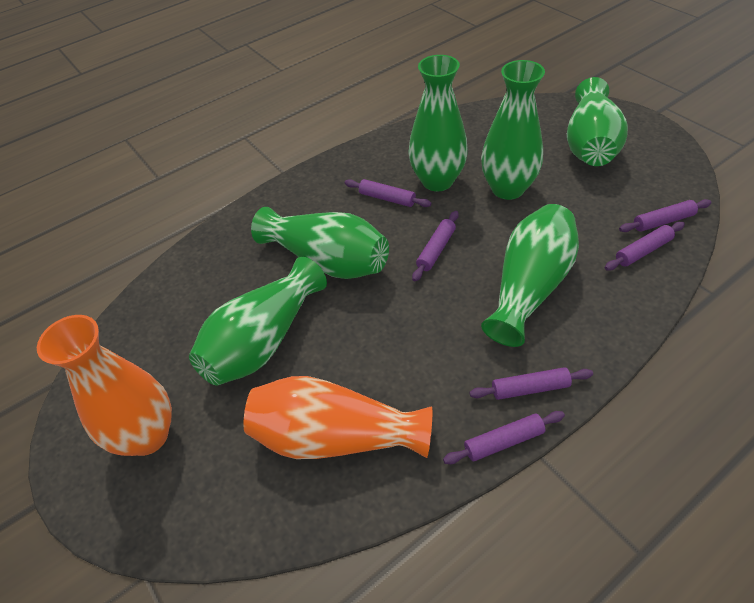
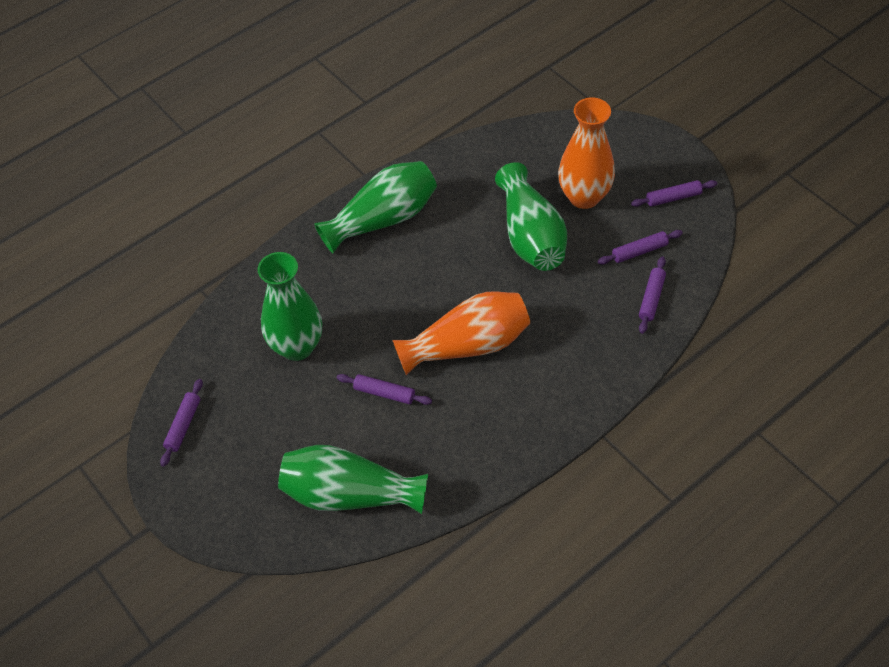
green vase: [189,257,327,386] [251,207,389,279] [408,55,468,191] [481,60,545,200] [481,204,579,347] [567,77,628,166] = 6 -> [258,252,322,361] [278,445,428,514] [314,161,437,253] [495,162,567,271] = 4
purple rolling pin: [345,179,431,207] [412,211,459,281] [443,411,565,464] [469,367,593,400] [605,222,685,270] [619,199,711,232] = 6 -> [160,379,203,467] [337,374,432,405] [598,230,683,265] [631,180,717,207] [639,257,666,334] = 5

